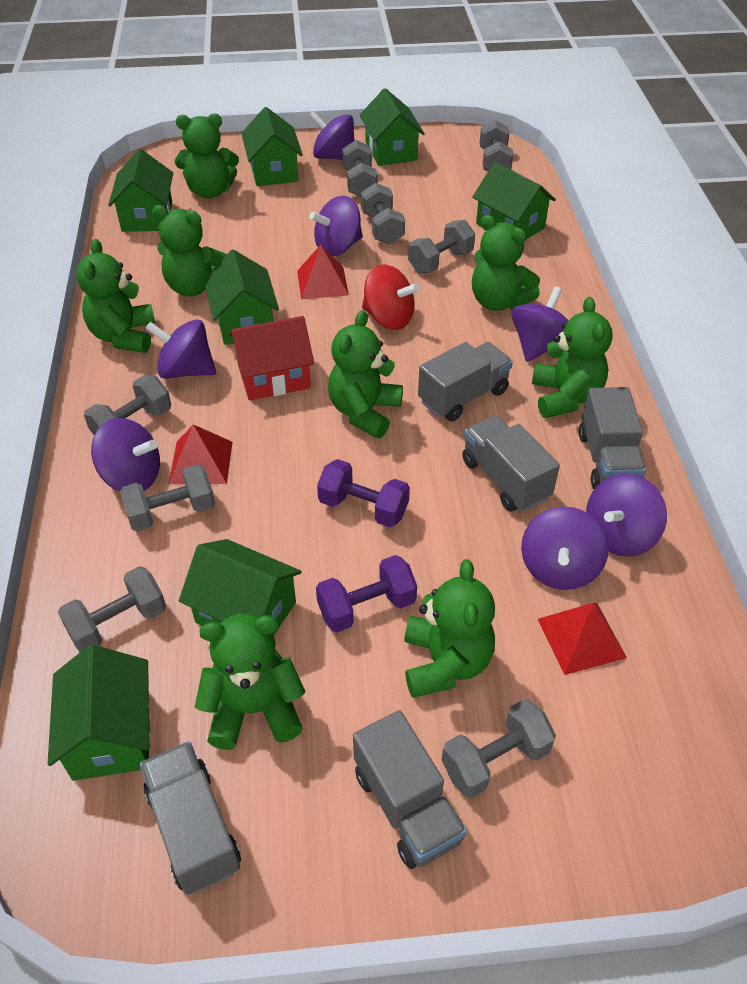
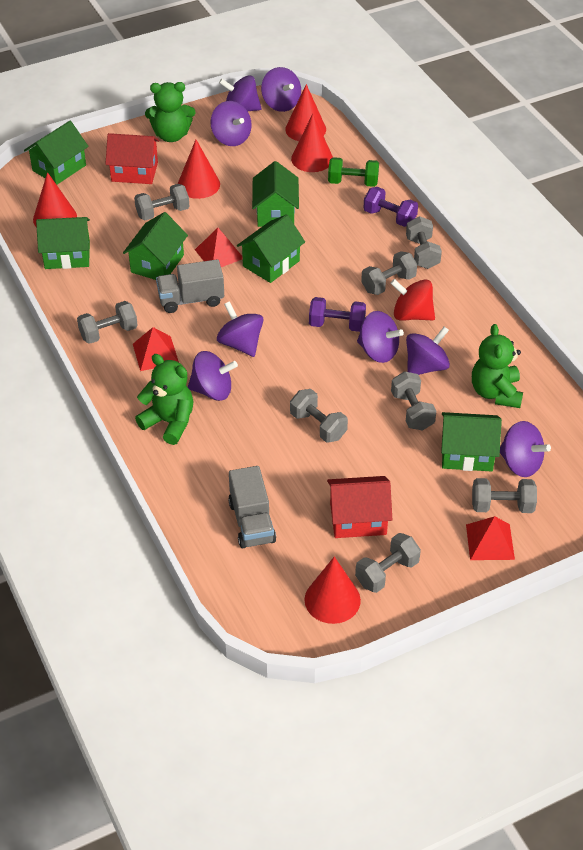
green dumbbell: none = 0 -> [328,157,379,187] = 1
green house: [48,645,151,781] [108,149,173,232] [179,539,302,635] [204,249,279,345] [241,107,303,186] [360,88,425,166] [472,162,556,239] = 7 -> [24,121,89,185] [36,217,90,269] [123,212,188,280] [237,214,305,283] [252,161,299,227] [441,412,502,471] = 6
green teddy bear: [76,239,155,353] [152,205,226,297] [175,113,239,198] [195,614,305,750] [328,310,403,438] [404,559,495,698] [472,215,540,311] [532,297,612,418] = 8 -> [135,354,194,445] [145,82,195,142] [472,324,523,408] = 3
grey truck: [140,741,241,895] [353,710,467,869] [418,342,513,421] [462,416,560,512] [579,387,646,489] = 5 -> [156,259,224,313] [228,466,276,549] = 2
purple spinning top: [91,418,160,492] [145,319,216,379] [309,111,355,160] [309,196,363,256] [511,286,569,362] [521,506,609,590] [586,474,667,557] = 7 -> [188,351,238,401] [211,101,252,146] [217,301,263,357] [219,75,261,111] [261,67,301,112] [357,311,404,363] [406,327,450,375] [500,421,551,477] = 8
red cone: none = 0 -> [33,172,77,226] [178,140,220,199] [285,84,326,141] [291,114,333,172] [304,557,361,624] = 5
red house: [229,316,314,400] = 1 -> [105,133,160,184] [327,476,393,538] = 2

